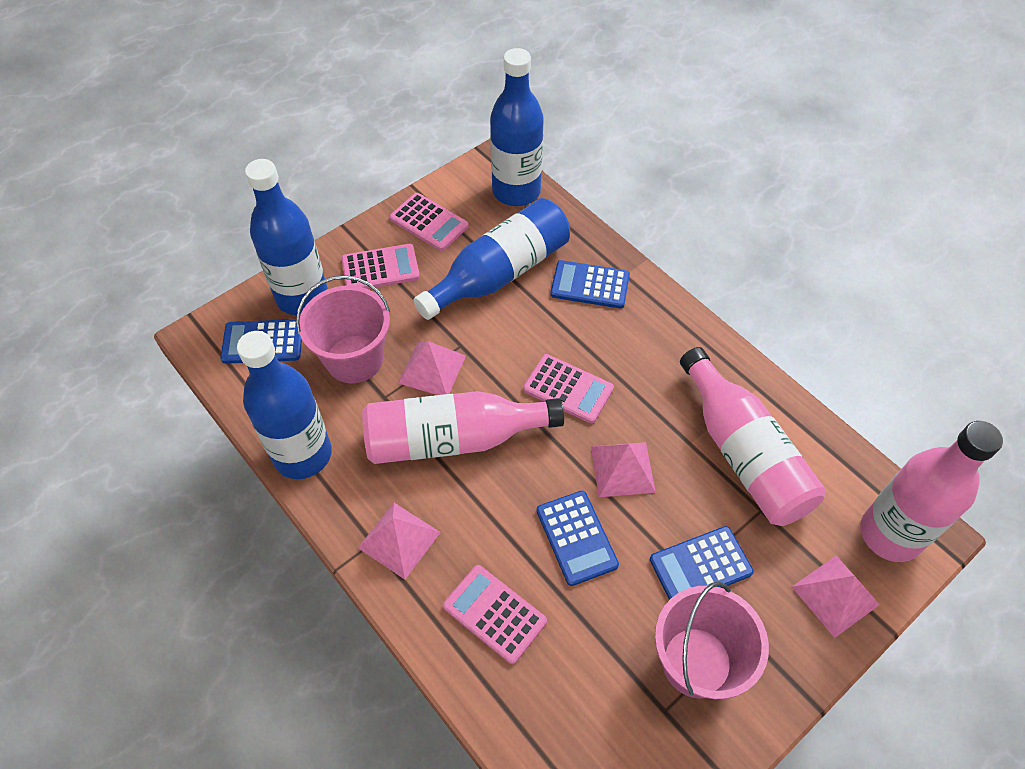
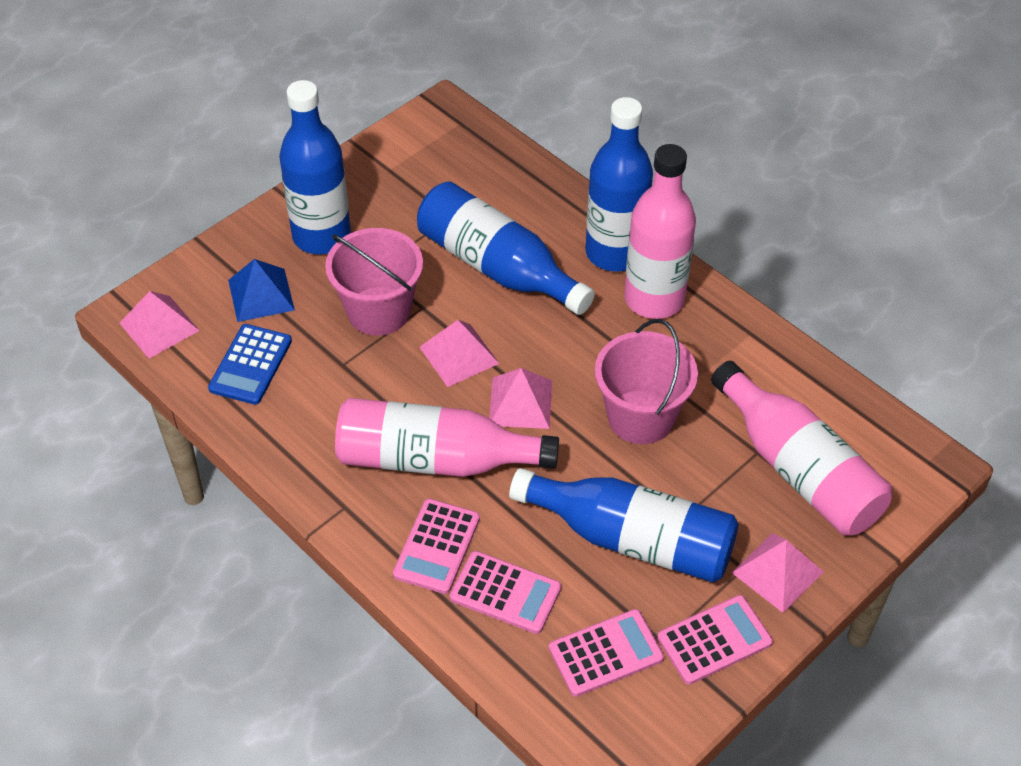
blue calculator: [220,319,302,364] [537,491,619,586] [551,260,630,309] [650,526,754,600] = 4 -> [208,324,292,405] = 1
blue pyramid: none = 0 -> [228,259,295,322] = 1

